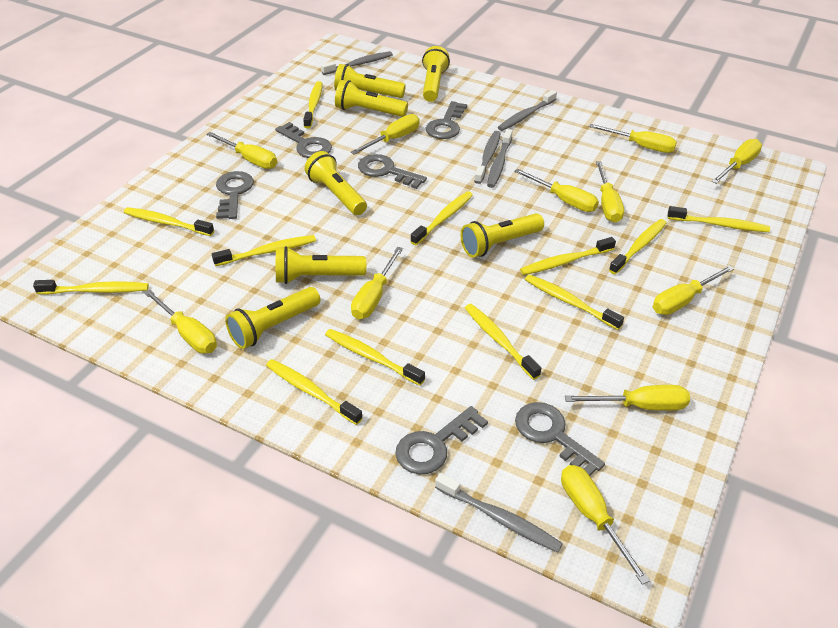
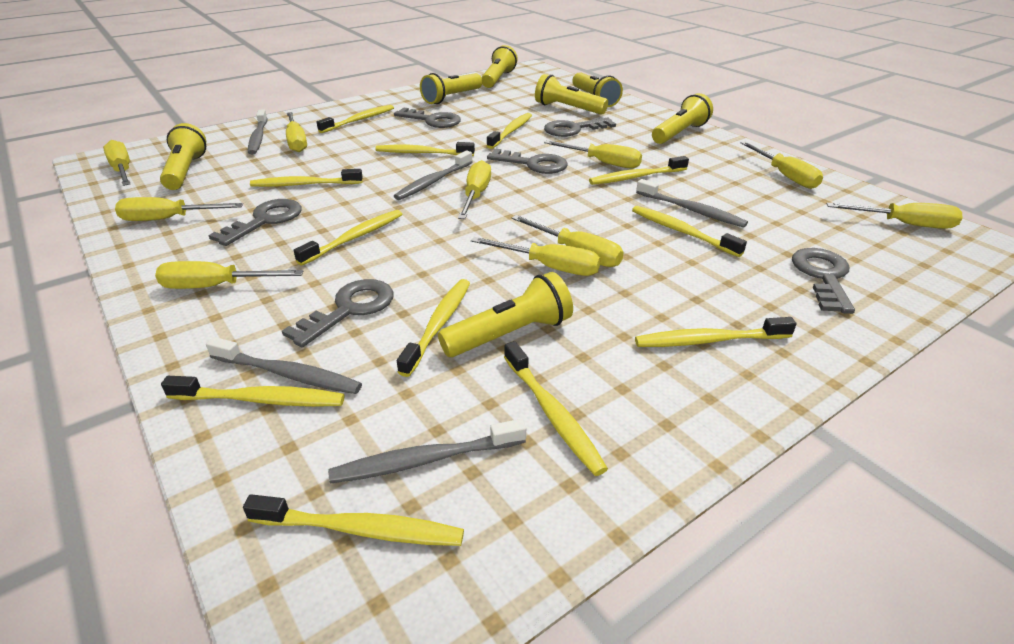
yellow screwdriver: [144,289,217,354] [206,132,277,169] [351,114,420,155] [351,247,403,319] [514,169,599,212] [561,465,650,585] [565,385,690,411] [589,124,677,153] [596,161,624,222] [653,265,734,315] [711,139,762,184] = 11 -> [103,140,130,186] [115,197,243,221] [155,261,303,289] [286,112,307,152] [458,160,491,219] [471,237,601,276] [512,215,624,267] [544,140,642,168] [741,141,823,189] [827,203,963,229] = 10

